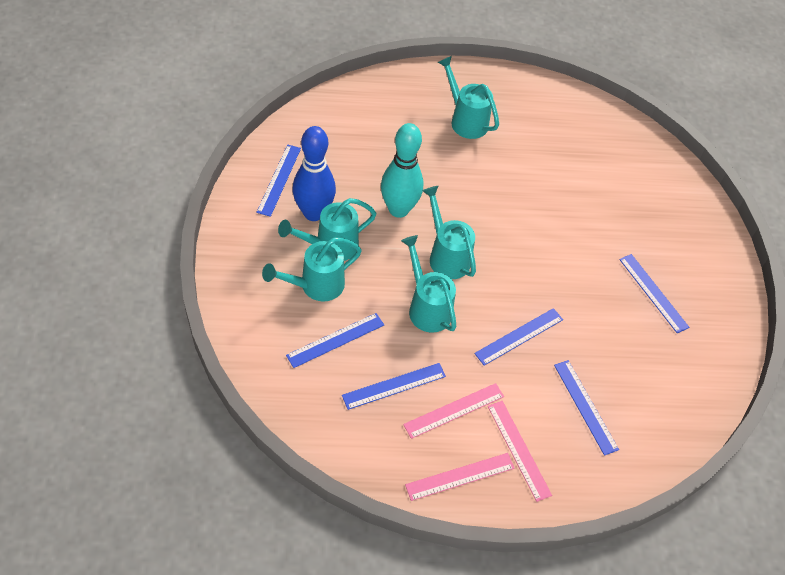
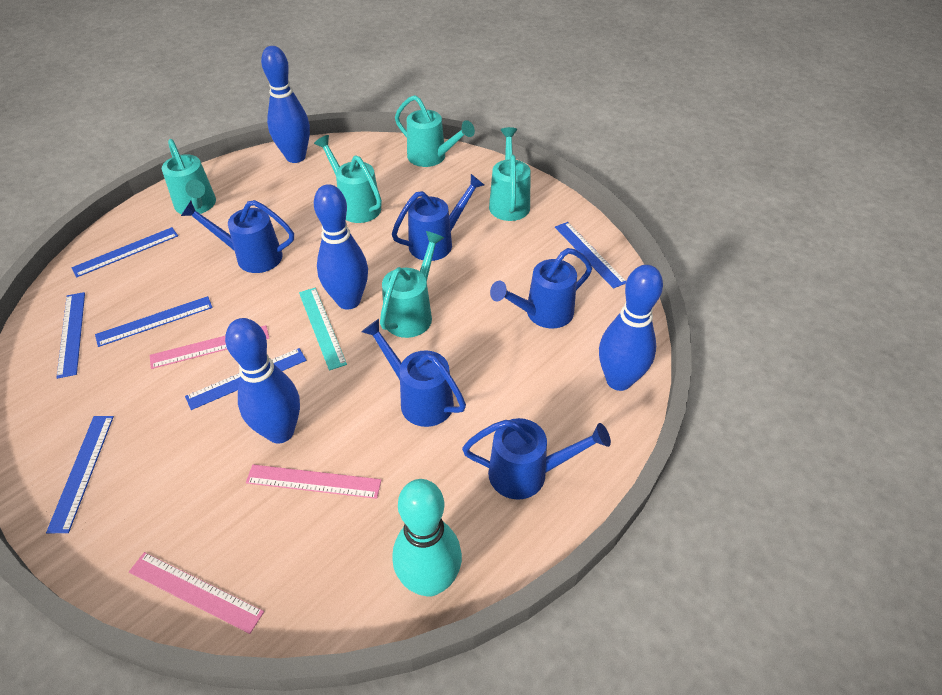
blue bowling pin: [292,126,336,221] = 1 -> [225,318,300,443] [261,46,310,163] [314,184,368,310] [599,265,663,391] = 4
blue watering can: none = 0 -> [181,200,294,273] [361,319,466,427] [392,174,484,261] [462,418,611,500] [490,248,592,328] = 5
turquoise ruler: none = 0 -> [299,288,347,371] = 1

